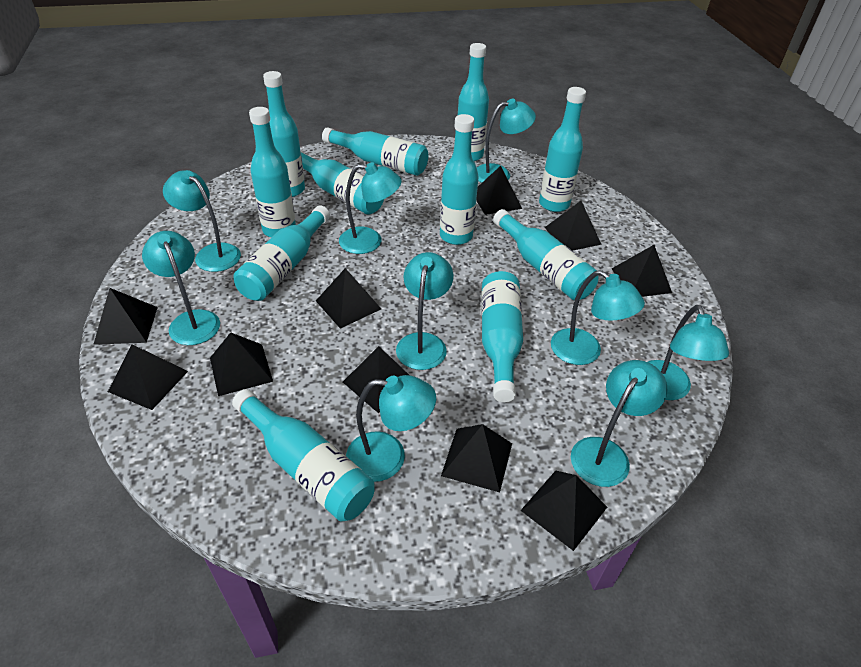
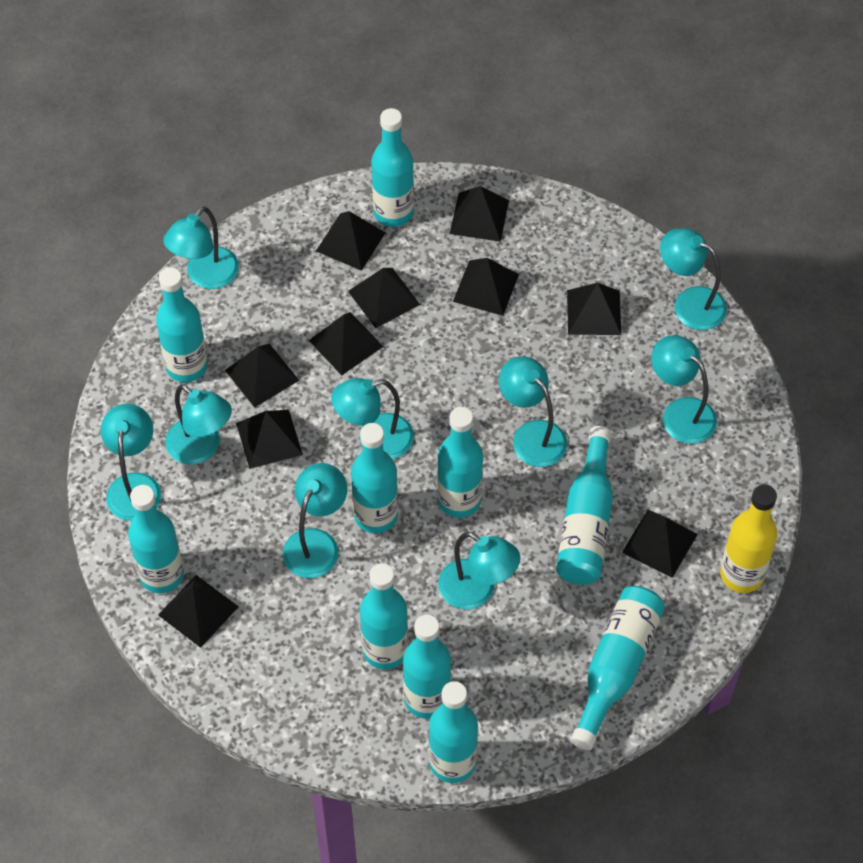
turquoise bottle: [232,389,375,521] [233,205,330,301] [249,107,296,237] [263,71,305,197] [301,151,384,215] [322,127,428,176] [440,114,479,245] [458,43,489,161] [481,271,523,402] [493,209,599,300] [539,87,586,212] = 11 -> [128,485,184,593] [156,268,208,383] [351,423,398,533] [360,563,408,669] [371,108,414,227] [403,615,451,719] [429,681,478,783] [437,407,483,518] [556,426,613,585] [570,586,665,750] = 10
yellow bottle: none = 0 -> [720,484,778,593] = 1

